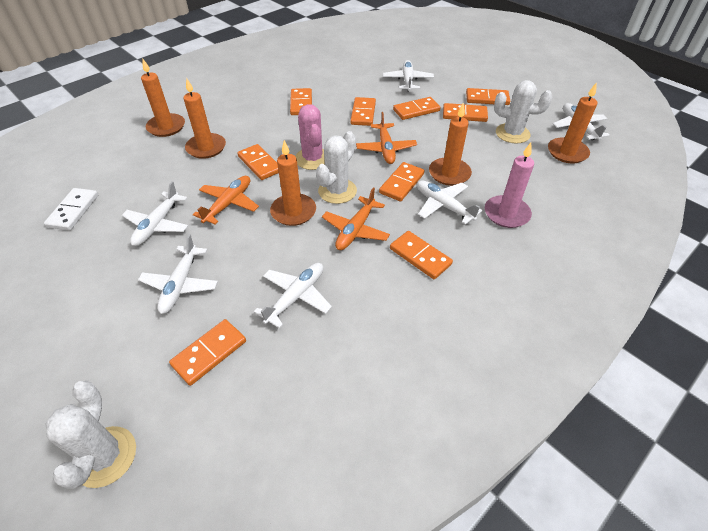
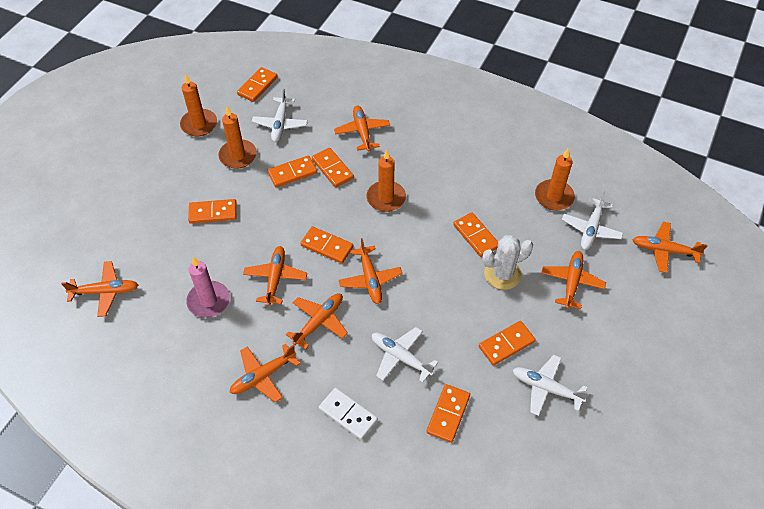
orange candle: [141,59,185,137] [183,78,226,159] [270,140,316,226] [429,103,472,186] [548,82,597,164] = 5 -> [180,74,217,136] [218,106,257,168] [367,149,406,212] [535,149,575,210] = 4
orange domino: [169,319,246,386] [237,144,279,180] [290,88,312,115] [350,97,376,126] [379,162,424,201] [390,231,453,279] [393,97,441,120] [443,103,488,122] [466,88,510,105] = 9 -> [188,199,237,224] [237,67,278,102] [268,155,317,188] [300,226,353,263] [312,148,354,187] [426,384,470,443] [453,212,498,257] [479,321,536,366] = 8
orange plane: [193,176,259,225] [322,187,390,250] [356,112,417,164] = 3 -> [61,261,138,317] [229,344,300,403] [243,246,307,306] [286,293,348,349] [334,106,390,152] [339,238,402,304] [541,251,606,309] [632,222,707,273] = 8
pink cactus: [295,104,325,170] = 1 -> none = 0
white cactus: [46,381,136,489] [316,131,357,204] [494,80,552,143] = 3 -> [482,235,533,290] = 1
white plane: [122,181,188,246] [138,234,218,314] [254,263,332,329] [383,60,434,92] [417,180,483,225] [553,103,610,141] = 6 -> [252,88,308,142] [372,327,438,383] [513,355,589,416] [562,191,623,250] = 4

